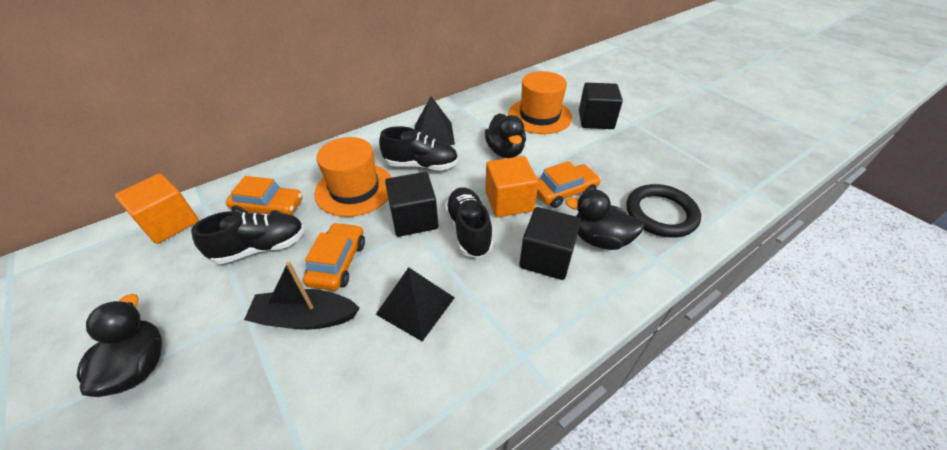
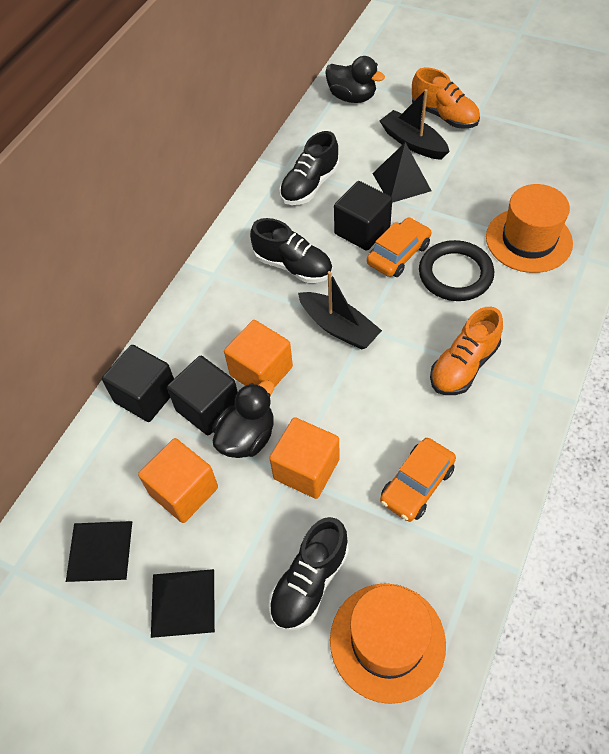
black boat: [244,262,360,330] = 1 -> [298,271,382,350] [380,89,450,160] = 2
black duck: [76,294,162,397] [485,113,526,158] [565,189,645,250] = 3 -> [212,380,274,458] [325,56,385,103] = 2
black pyramid: [376,267,455,342] [415,96,455,145] = 2 -> [66,521,132,582] [151,569,215,638] [372,142,432,203] = 3
orange car: [226,176,303,215] [303,222,365,291] [537,161,601,208] = 3 -> [367,217,431,277] [380,438,456,522] = 2
orange cube: [115,174,199,244] [485,156,538,217] = 2 -> [138,438,218,523] [224,320,293,388] [269,417,340,499] = 3
orange shoe: none = 0 -> [412,68,480,129] [430,307,503,395] = 2

